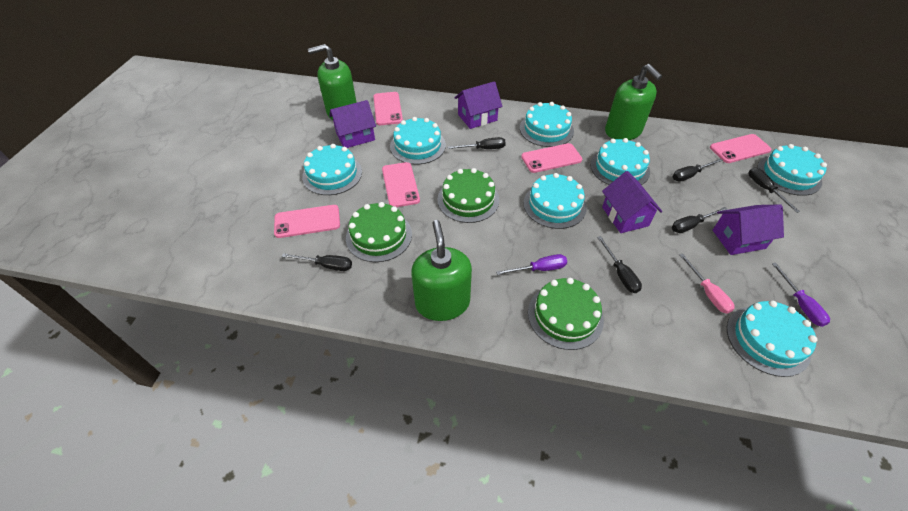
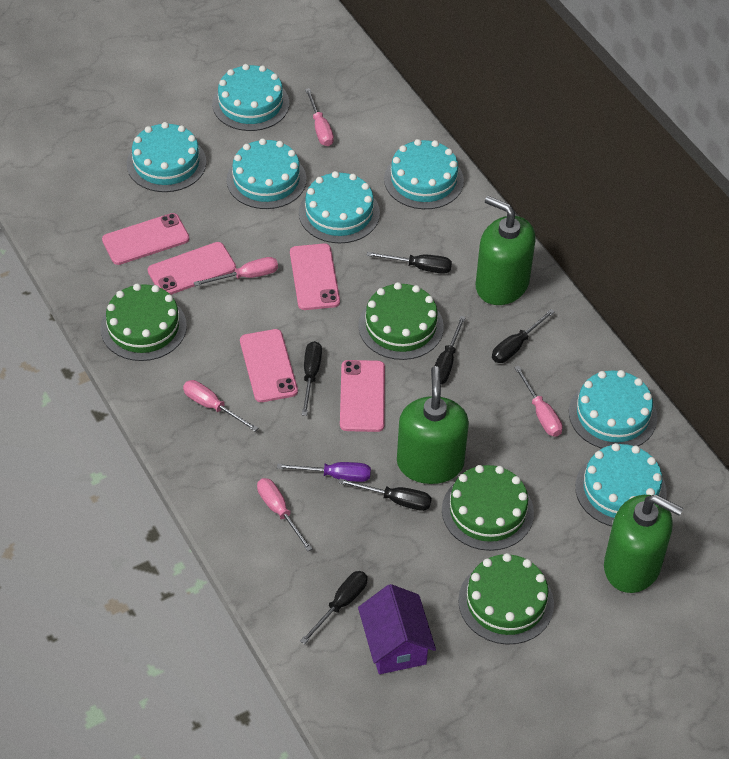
green cake: [346,202,412,262] [437,168,499,223] [528,278,604,350] = 3 -> [101,283,187,361] [358,282,444,360] [442,465,534,551] [458,553,554,645] = 4
pink screwdriver: [680,254,735,314] = 1 -> [183,380,258,431] [194,257,278,286] [257,478,313,551] [305,88,334,146] [514,366,563,437] = 5
purple house: [329,100,376,148] [455,81,503,129] [602,171,662,233] [713,204,784,255] = 4 -> [358,584,436,674] = 1
purple screwdriver: [496,254,567,275] [772,263,830,327] = 2 -> [277,462,371,482] = 1

